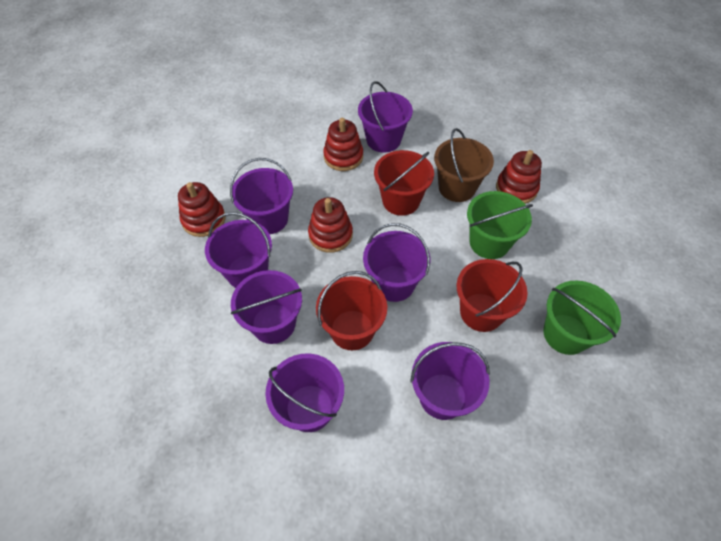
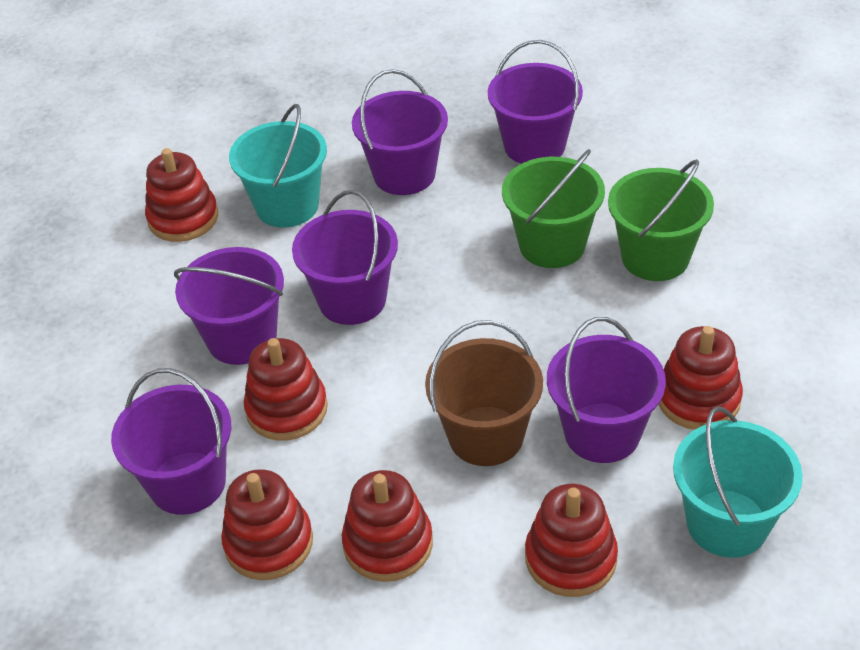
purple bucket: [205,212,272,288] [230,158,293,234] [231,270,302,344] [265,354,344,432] [358,81,413,153] [363,223,430,302] [410,342,490,420] = 7 -> [111,368,231,515] [174,247,284,365] [292,190,398,325] [352,69,448,195] [488,40,583,164] [547,317,666,463] = 6
red bucket: [316,271,387,350] [374,150,434,216] [457,259,528,332] = 3 -> none = 0
red stacking toy: [178,182,226,237] [308,197,353,253] [323,118,363,171] [496,150,542,204] = 4 -> [145,148,218,242] [221,469,313,580] [244,338,328,441] [342,470,433,582] [525,484,618,597] [659,326,743,430] = 6
turquoise bucket: none = 0 -> [229,104,327,228] [673,406,803,558] = 2

